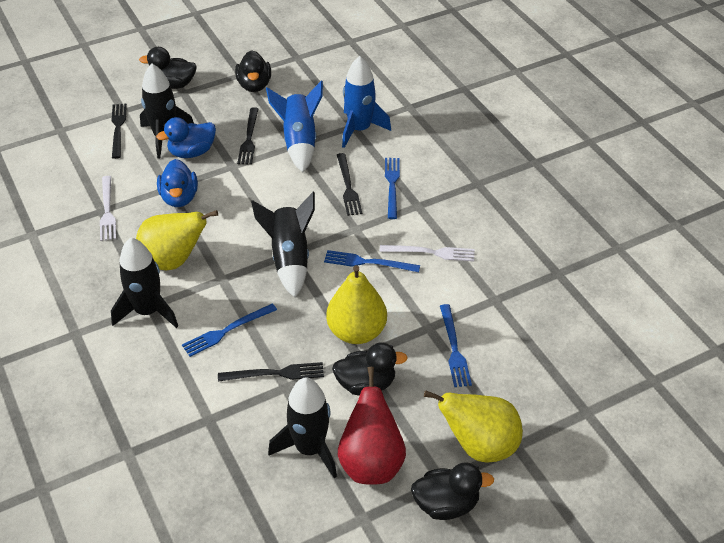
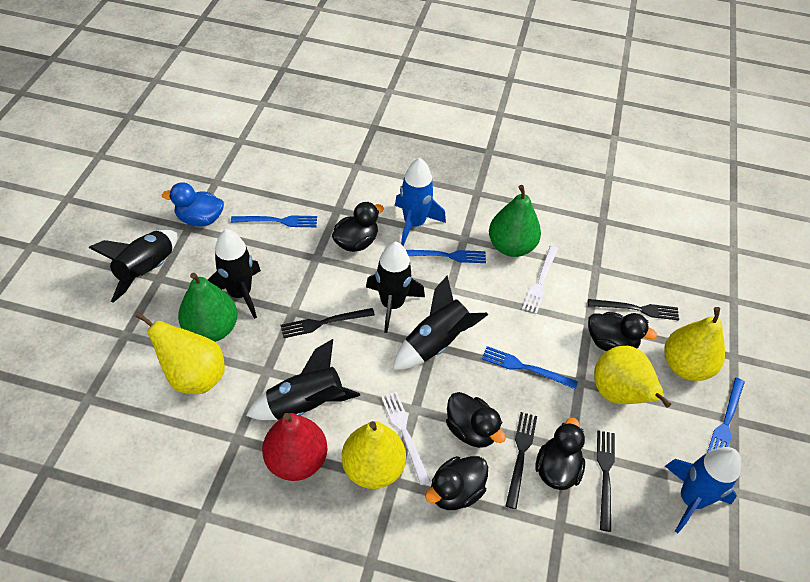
black duck: [139,47,197,89] [235,50,271,92] [332,342,408,396] [411,462,494,520] = 4 -> [332,202,384,252] [425,456,488,510] [446,392,506,448] [535,418,585,490] [588,312,657,351] = 5
black rocket: [111,238,178,328] [140,64,194,159] [251,192,315,297] [268,377,337,478] = 4 -> [88,230,177,303] [208,229,261,319] [246,339,360,420] [366,241,425,333] [393,275,488,370] = 5
blue duck: [156,117,216,158] [157,159,198,207] = 2 -> [162,183,224,227] = 1
green pear: none = 0 -> [178,273,238,342] [489,185,541,257] = 2
yellow pear: [136,210,218,271] [326,265,387,344] [424,390,523,463] = 3 -> [135,312,225,394] [342,421,406,489] [594,346,671,408] [664,307,725,381] = 4

